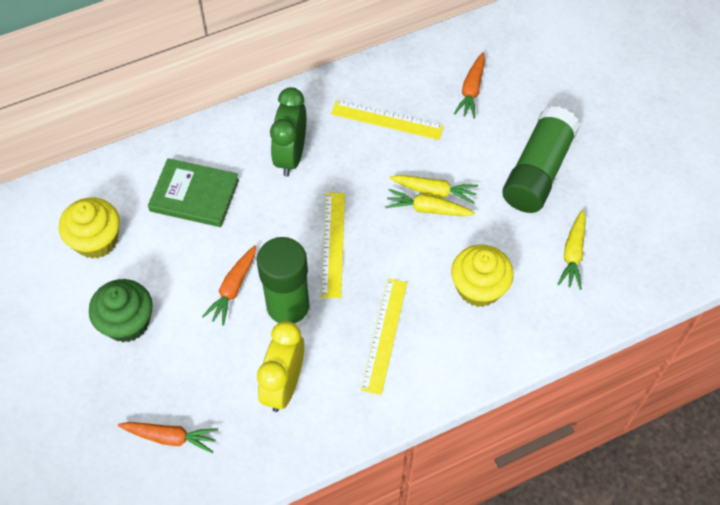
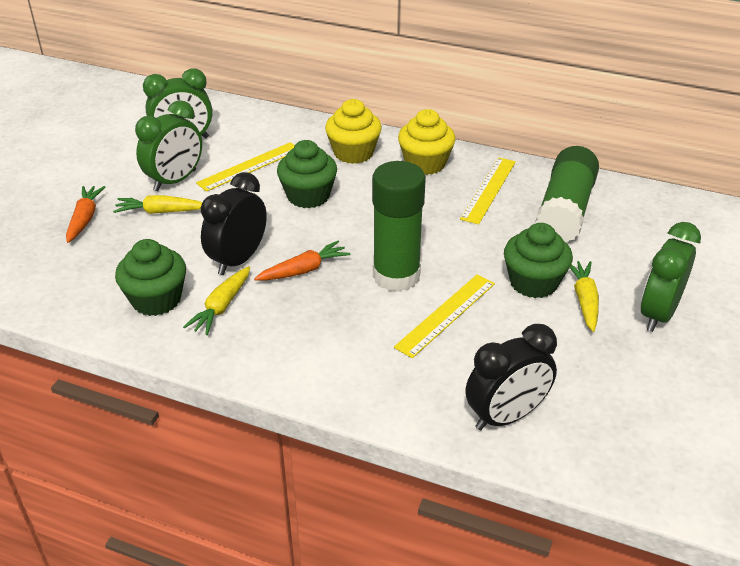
black clock: none = 0 -> [201,172,267,275] [466,324,557,430] = 2
green book: [148,158,239,227] = 1 -> none = 0
green clock: [270,87,306,176] = 1 -> [135,100,202,191] [143,68,212,138] [641,222,701,332] = 3
green cupcake: [89,279,153,342] = 1 -> [115,239,186,316] [277,140,337,208] [504,223,573,298] = 3
orange carrot: [118,422,218,453] [202,245,256,326] [454,52,485,119] = 3 -> [66,186,105,243] [254,241,350,280] = 2
yellow clock: [257,321,304,412] = 1 -> none = 0

